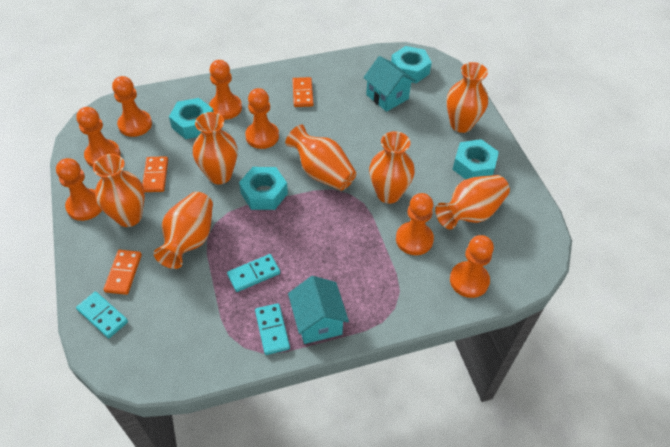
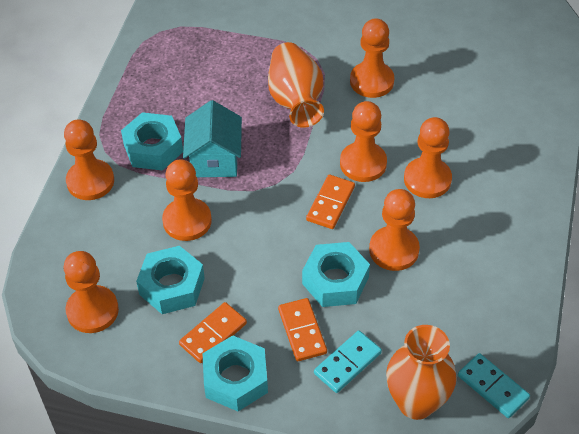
orange vase: [93,154,145,227] [154,192,213,269] [193,112,238,184] [285,125,357,191] [369,131,415,204] [435,175,510,229] [446,62,488,133] = 7 -> [268,42,324,128] [386,325,457,420] = 2
turquoise domino: [76,292,128,338] [227,254,280,292] [255,303,290,355] = 3 -> [314,330,382,393] [458,353,530,418] = 2
turquoise house: [288,276,349,344] [363,56,416,112] = 2 -> [183,100,242,177] = 1

